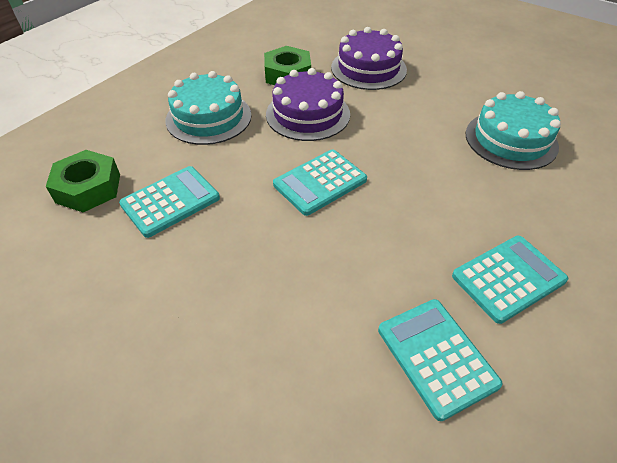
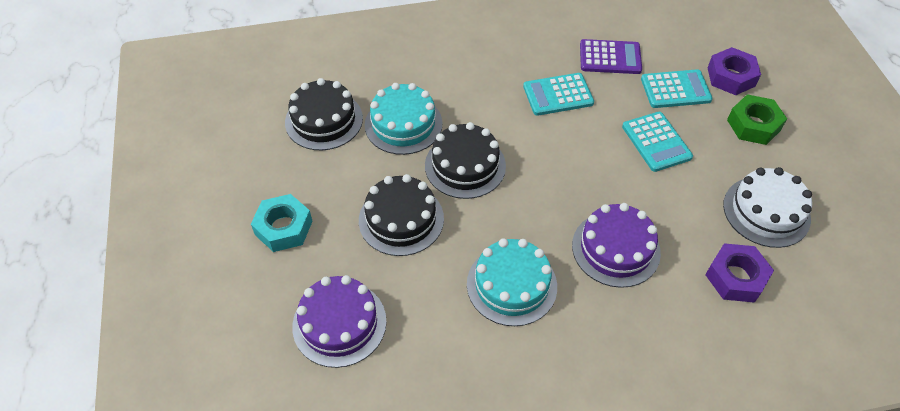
black cake: none = 0 -> [285,78,363,151] [359,174,444,256] [425,122,506,199] = 3
green nut: [46,150,120,212] [264,46,311,85] = 2 -> [727,94,787,145] = 1
purple calculator: none = 0 -> [580,39,642,74] = 1
purple nut: none = 0 -> [705,243,774,303] [707,47,761,95] = 2
turquoise calculator: [119,166,220,238] [273,149,367,216] [378,299,503,421] [452,236,568,324] = 4 -> [523,73,594,116] [622,112,693,172] [641,69,713,108] = 3
turquoise nut: none = 0 -> [251,194,312,252] = 1
white cake: none = 0 -> [723,167,812,248] = 1

